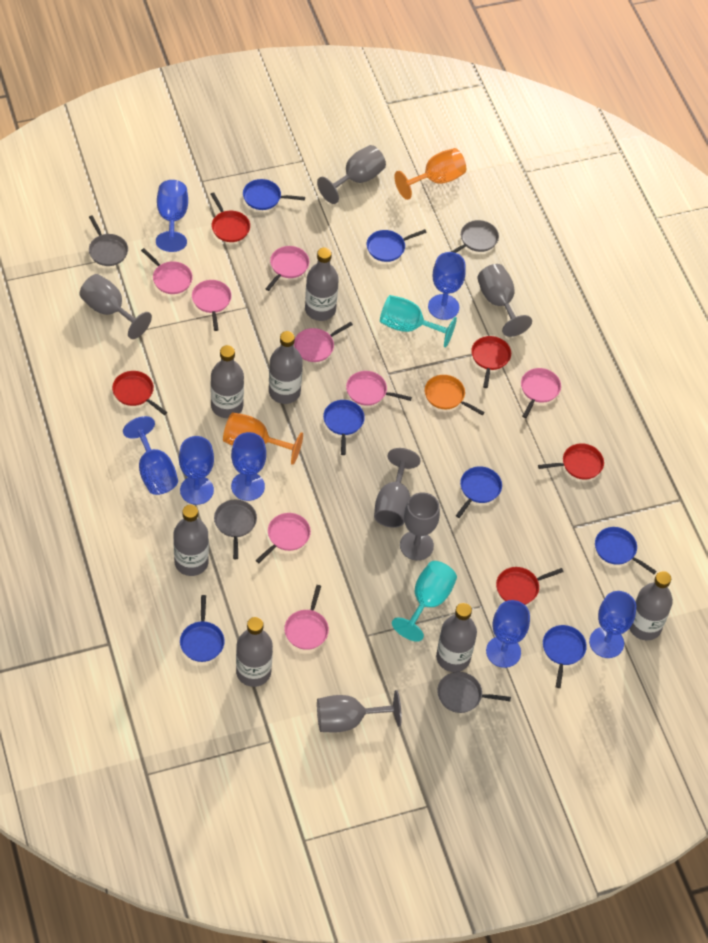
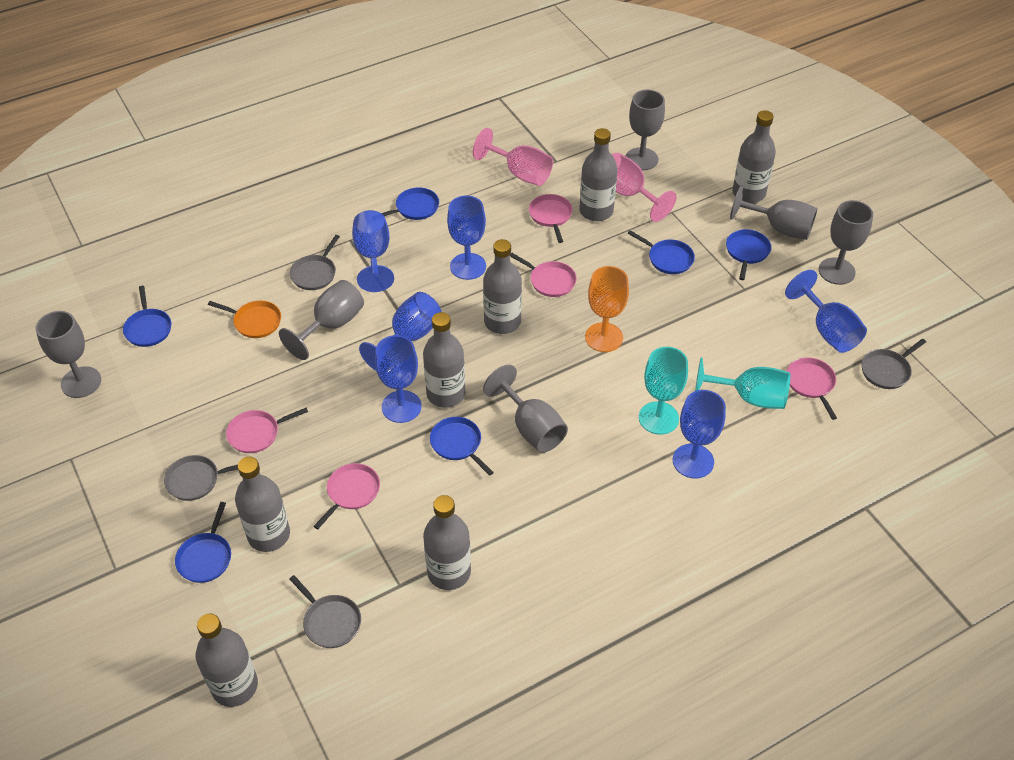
blue goblet: [123,416,178,495] [156,180,188,252] [179,436,214,505] [231,432,266,501] [428,252,466,320] [486,600,530,668] [589,591,636,658] = 7 -> [352,210,394,292] [359,292,442,371] [375,335,422,423] [447,195,486,280] [673,390,726,479] [785,270,867,353] = 6
blue pan: [180,595,225,662] [243,179,305,210] [323,400,365,455] [367,229,427,262] [456,466,502,518] [543,625,587,688] [595,527,657,574] = 7 -> [123,286,171,347] [175,502,231,583] [381,187,439,220] [430,417,494,476] [628,230,695,274] [726,229,771,280] = 6
orange goblet: [223,412,303,465] [394,148,466,200] = 2 -> [585,266,629,352] = 1
pink goblet: none = 0 -> [473,128,553,186] [612,153,677,222] = 2
pink pan: [141,248,193,294] [192,280,232,331] [256,513,311,563] [265,246,309,291] [284,585,329,650] [294,322,353,362] [346,371,412,406] [521,368,561,418] = 8 -> [226,408,308,453] [314,463,380,529] [510,253,577,297] [529,194,572,243] [786,357,837,420] = 5
red pan: [112,371,167,415] [211,192,250,242] [471,336,511,388] [496,567,564,605] [538,443,604,480] = 5 -> none = 0

